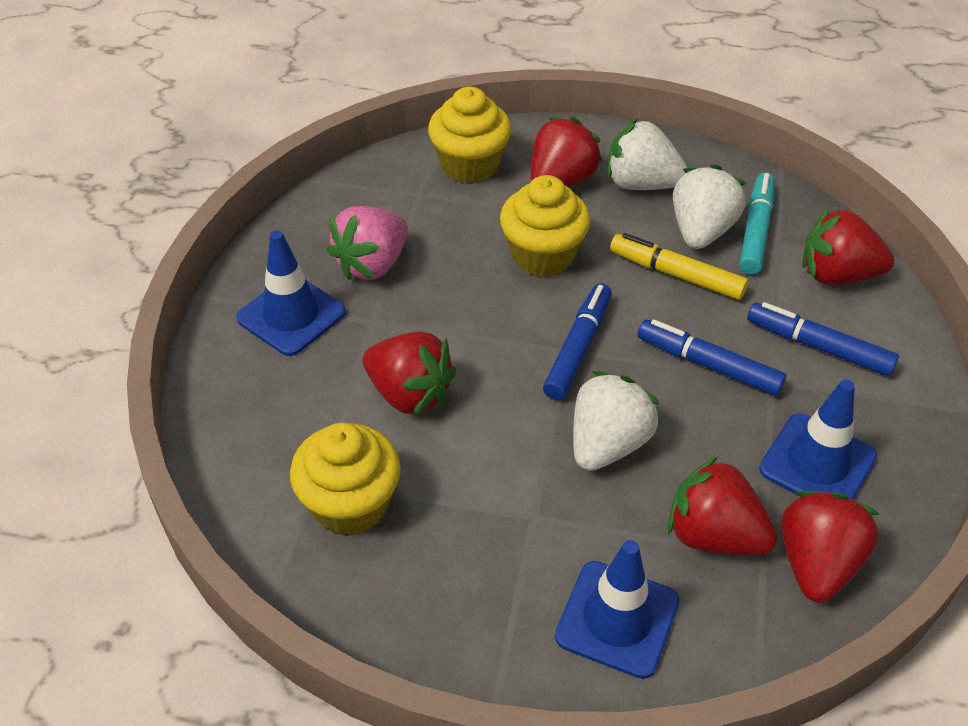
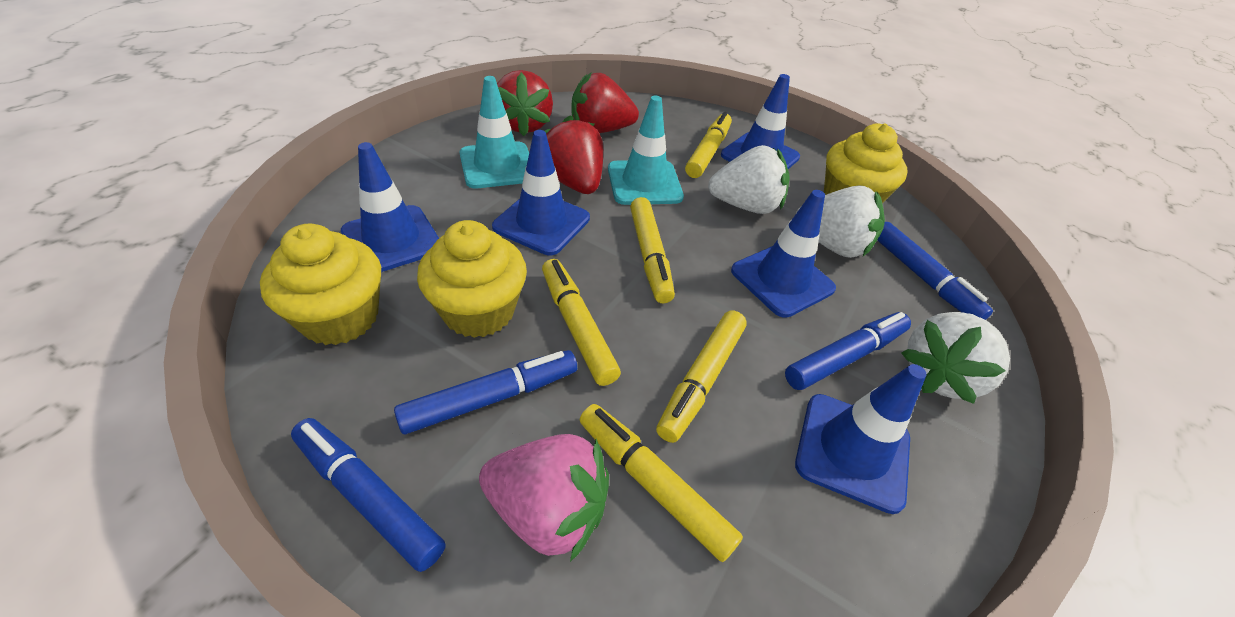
blue marker: [543,283,612,400] [638,319,786,396] [747,302,899,376] = 3 -> [291,418,445,572] [394,350,577,434] [785,312,911,390] [877,222,993,320] = 4
blue traffic cone: [236,230,346,356] [555,540,679,679] [759,379,877,500] = 3 -> [341,142,439,272] [492,130,590,255] [721,74,800,169] [731,190,836,318] [795,364,927,514] = 5
red strawberry: [363,331,456,417] [531,117,603,187] [668,456,777,556] [781,491,880,602] [802,207,894,285] = 5 -> [497,70,553,136] [545,115,603,194] [571,72,639,133] = 3
turquoise marker: [740,173,774,275] = 1 -> none = 0
turquoise traffic cone: none = 0 -> [459,76,529,188] [608,95,684,205] = 2
yellow marker: [610,233,748,300] = 1 -> [542,259,621,386] [579,404,743,562] [630,197,675,303] [656,311,747,443] [685,112,732,178] = 5

